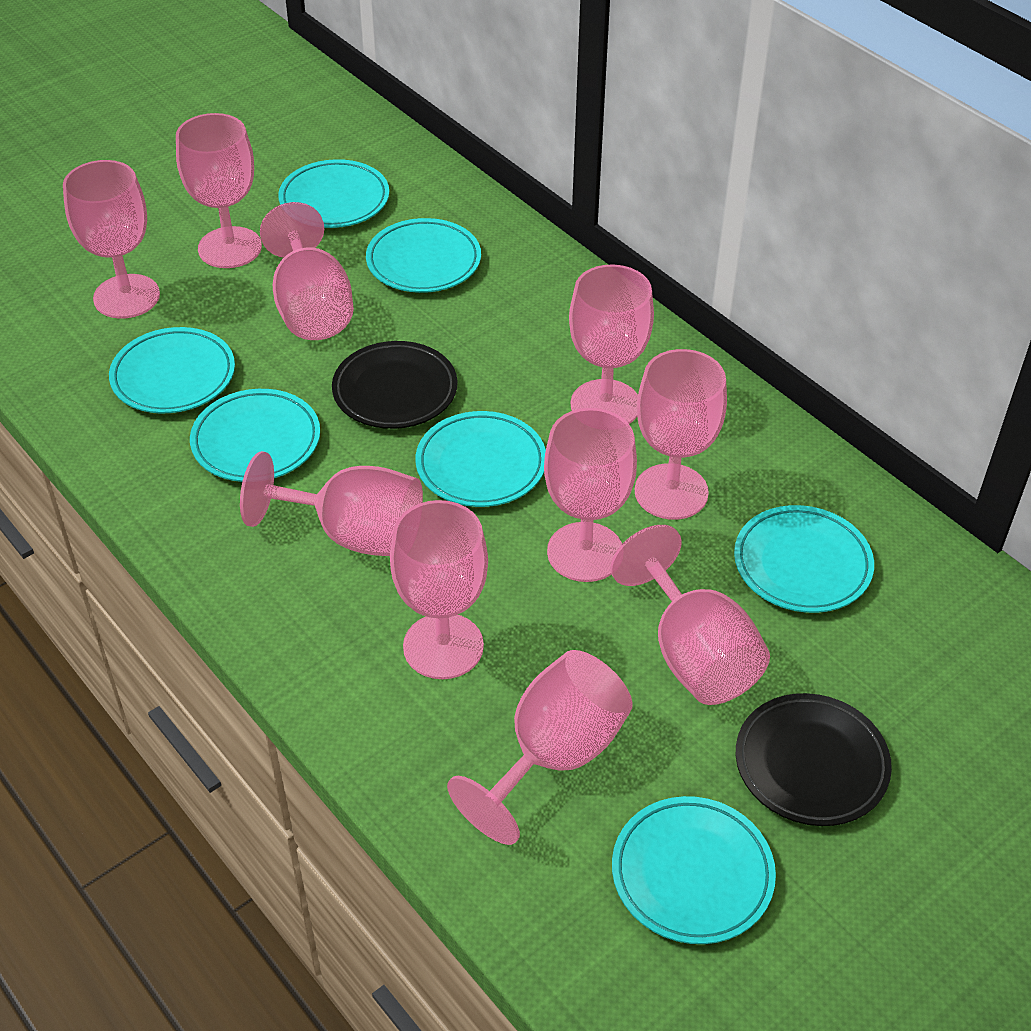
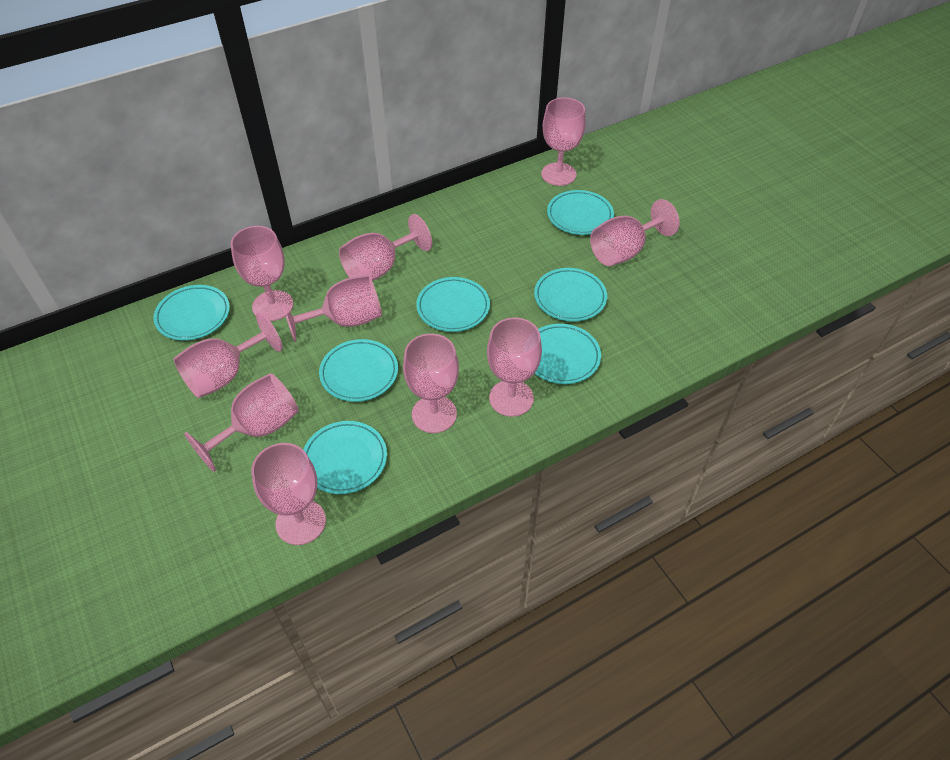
black plate: [332,341,458,429] [736,693,892,826] = 2 -> none = 0

